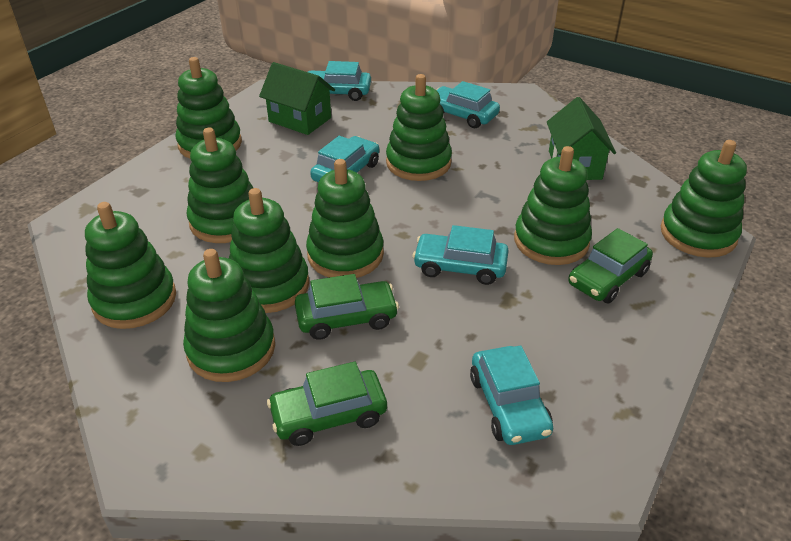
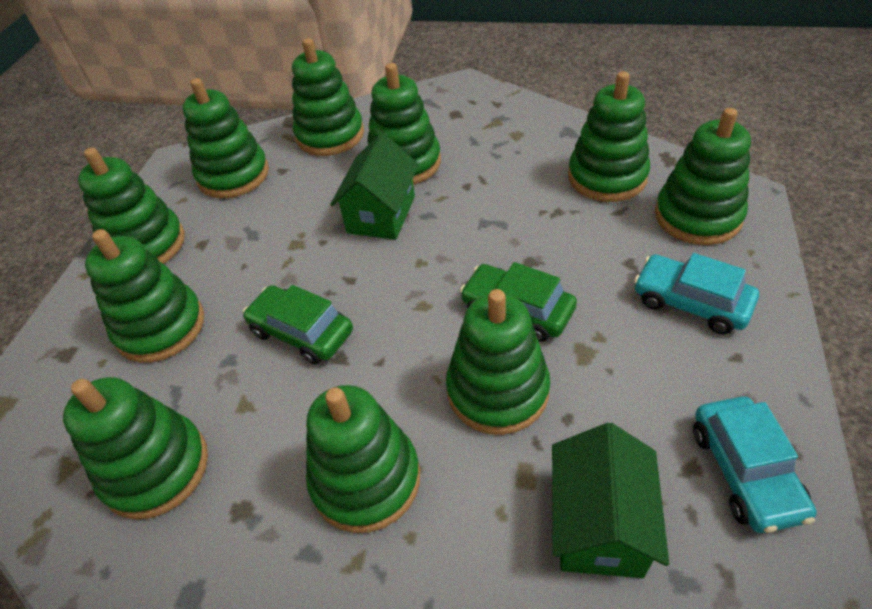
green car: [267,361,387,446] [295,274,399,340] [568,228,653,303] = 3 -> [243,285,353,364] [460,262,577,342] = 2
green stacking toy: [85,202,176,329] [175,57,242,159] [183,249,275,382] [187,128,253,243] [229,188,309,313] [306,159,384,278] [386,74,452,181] [514,146,592,265] [661,140,747,258] = 9 -> [63,377,208,519] [78,148,185,264] [85,229,204,363] [182,78,269,198] [292,38,364,156] [306,385,420,533] [367,63,441,184] [446,289,550,435] [568,71,650,202] [655,108,751,245] = 10
turquoise car: [308,61,371,101] [310,136,379,182] [413,225,509,285] [436,81,500,128] [470,346,553,445] = 5 -> [634,253,759,334] [693,396,817,533] = 2

